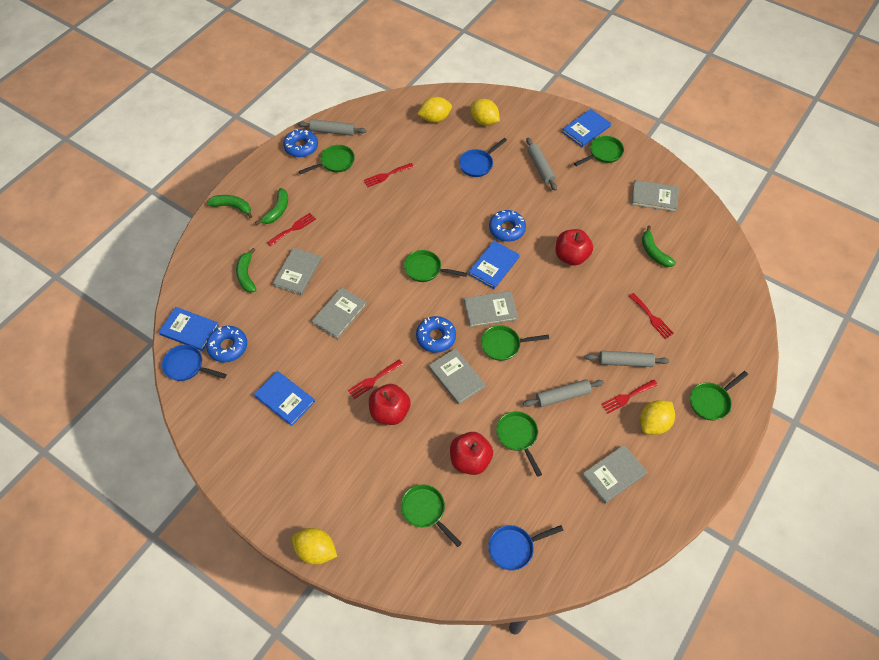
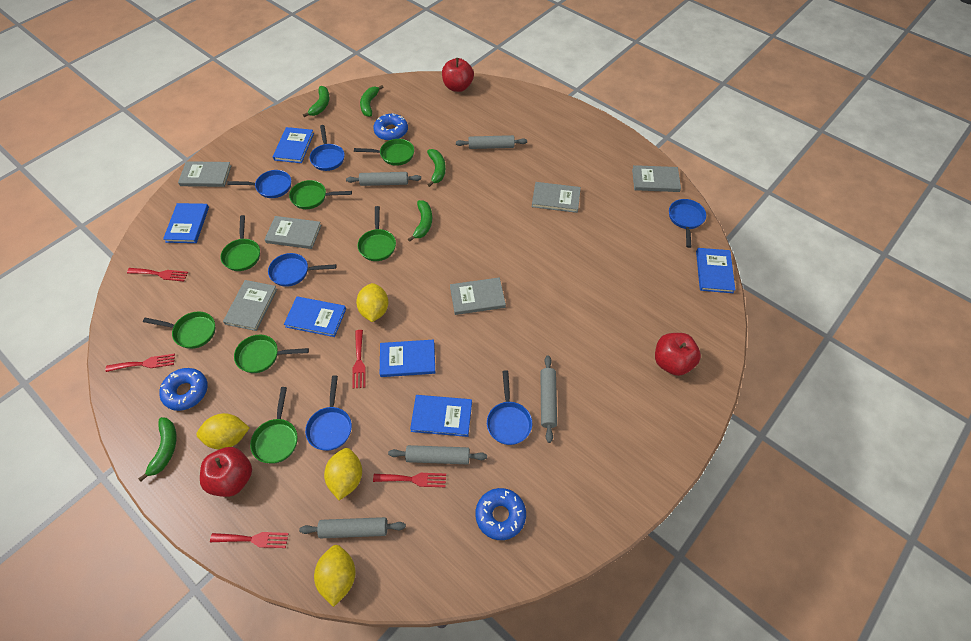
blue book: [159,307,219,351] [254,371,315,426] [468,241,520,289] [562,109,611,147] = 4 -> [163,203,209,243] [273,127,314,163] [284,296,346,337] [380,340,435,377] [410,395,472,437] [696,248,735,293] = 6
blue donut: [206,326,247,363] [283,129,318,157] [416,316,456,353] [489,210,526,242] = 4 -> [159,368,208,411] [373,113,408,141] [475,488,526,540] = 3
blue pan: [162,345,226,381] [459,138,507,177] [488,525,564,571] = 3 -> [227,170,291,198] [268,253,337,287] [305,375,352,451] [310,125,344,171] [487,370,532,445] [669,199,706,248] = 6
green banana: [207,195,253,218] [236,248,256,293] [255,188,288,225] [642,226,676,267] = 4 -> [138,417,176,481] [303,86,330,117] [360,85,384,117] [408,200,432,242] [427,149,446,187] = 5
grey rolling pin: [298,119,366,136] [523,379,604,407] [526,138,557,191] [585,351,669,367] = 4 -> [299,517,406,538] [346,172,421,186] [388,445,487,464] [456,135,527,149] [540,356,557,443] = 5

